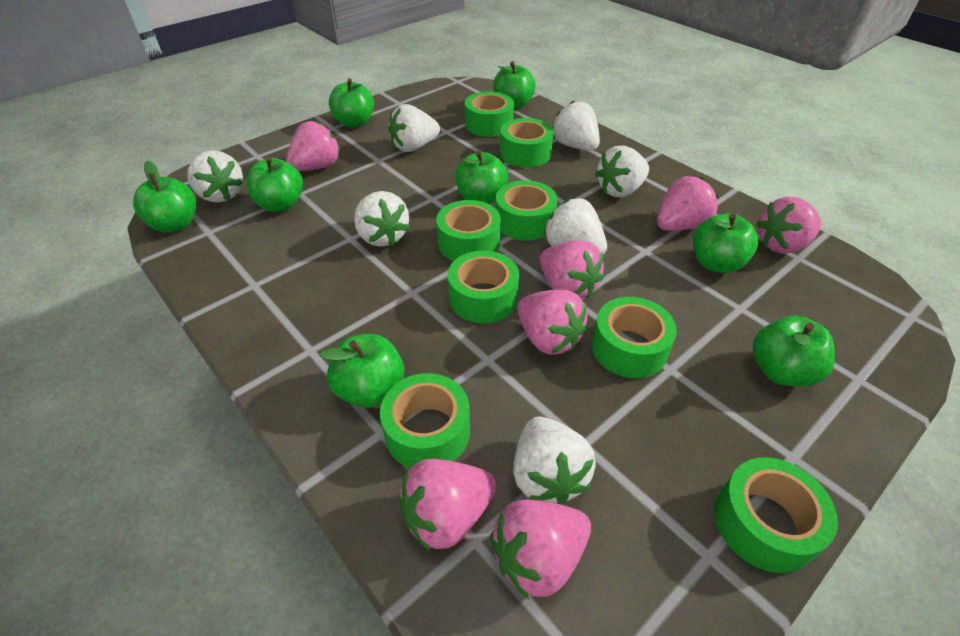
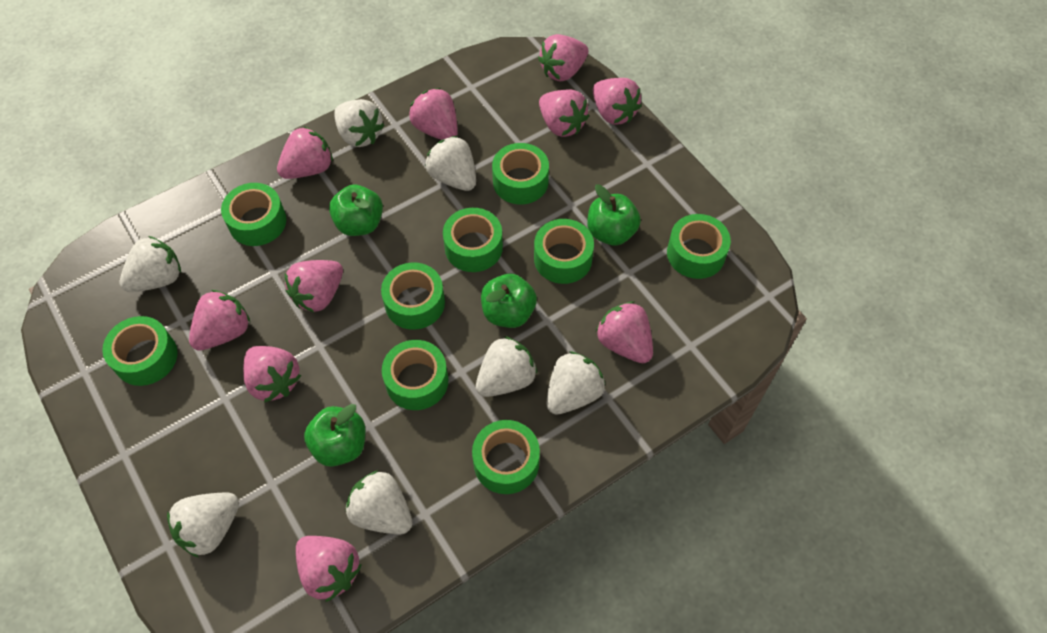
green apple: [133,161,196,233] [246,156,303,212] [320,334,404,408] [329,78,374,128] [455,151,508,204] [493,61,536,109] [693,213,758,273] [753,315,835,387] = 8 -> [304,404,366,467] [329,185,383,236] [481,274,537,328] [587,184,641,245] = 4
green tape: [380,373,470,468] [436,200,501,261] [448,250,519,323] [465,91,514,137] [496,180,558,241] [500,118,554,168] [591,297,677,378] [714,457,838,573] = 8 -> [102,316,178,386] [221,183,286,246] [381,262,445,330] [382,340,448,410] [443,208,503,272] [472,420,540,494] [492,143,549,204] [534,219,594,284] [667,214,731,279] = 9
pink strawberry: [286,121,341,171] [399,459,496,551] [491,499,591,599] [517,289,588,355] [540,240,604,299] [657,176,719,231] [756,197,821,254] = 7 -> [189,290,250,351] [243,346,301,403] [277,126,333,179] [285,260,343,312] [296,536,362,602] [409,88,458,140] [538,34,589,81] [539,89,589,137] [593,78,642,125] [596,301,653,363] = 10

